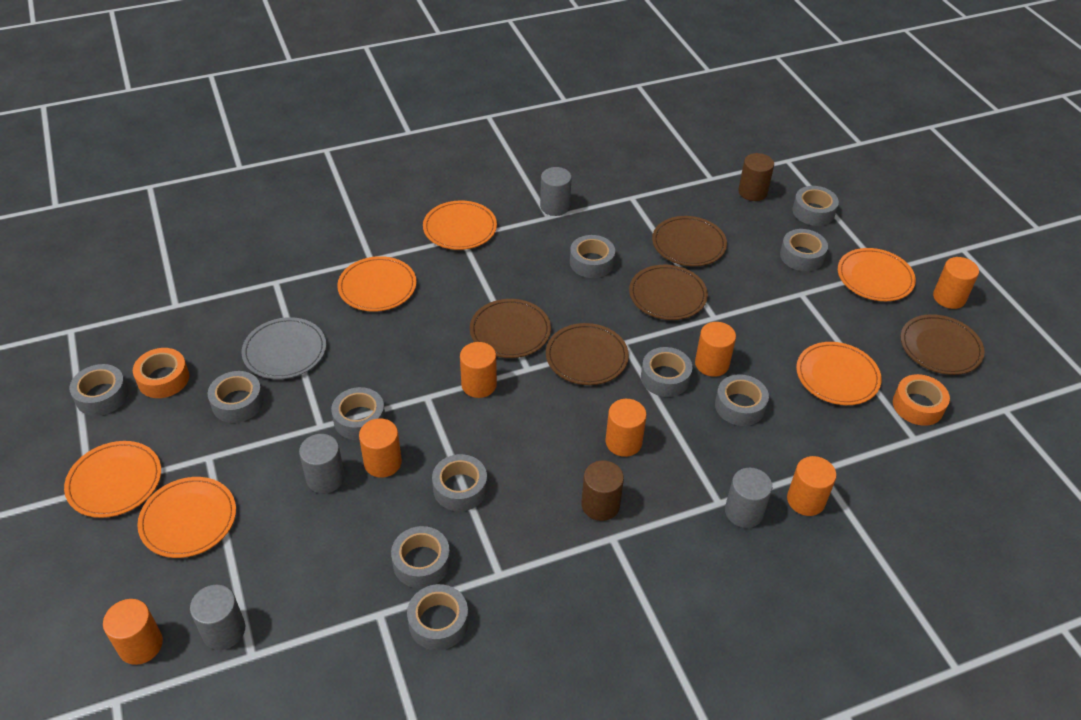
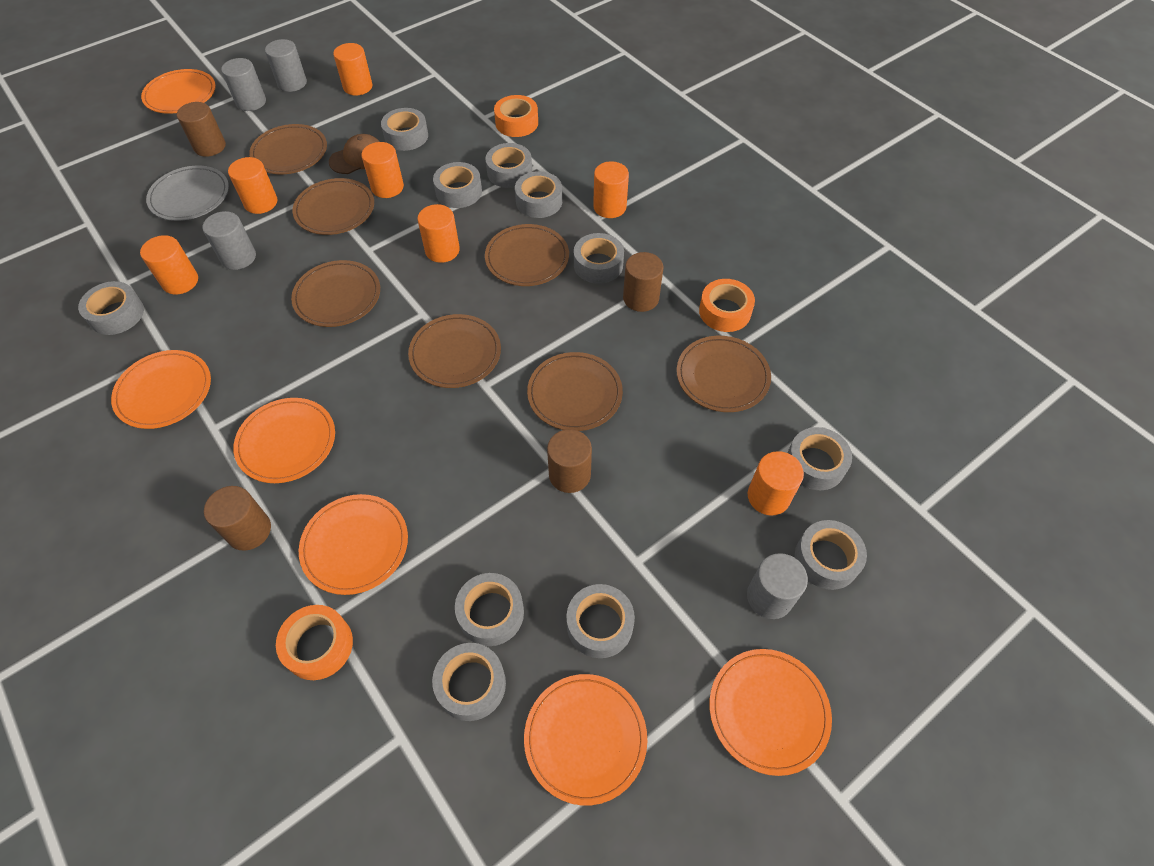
brown cap: none = 0 -> [329,134,380,174] = 1
brown cylinder: [581,461,624,521] [738,153,774,201] = 2 -> [177,102,226,157] [204,486,271,551] [547,429,592,493] [623,252,663,312] = 4
brown plate: [470,299,551,358] [546,323,629,385] [629,265,708,320] [652,216,727,266] [901,314,985,375] = 5 -> [249,124,327,175] [291,260,380,327] [292,178,374,235] [408,314,501,388] [485,224,569,286] [527,352,623,431] [677,336,771,412] = 7
orange tape: [133,348,189,398] [893,374,950,426] = 2 -> [276,605,353,680] [494,95,538,137] [699,279,755,332] = 3

